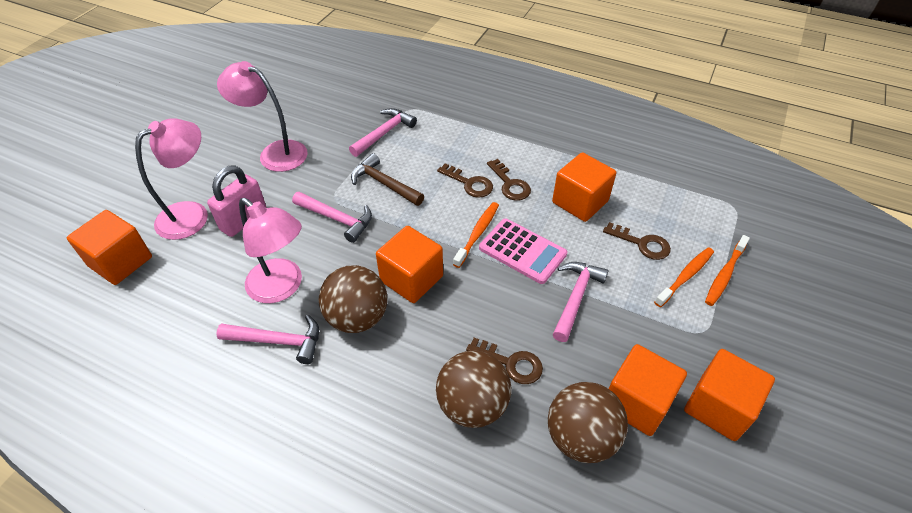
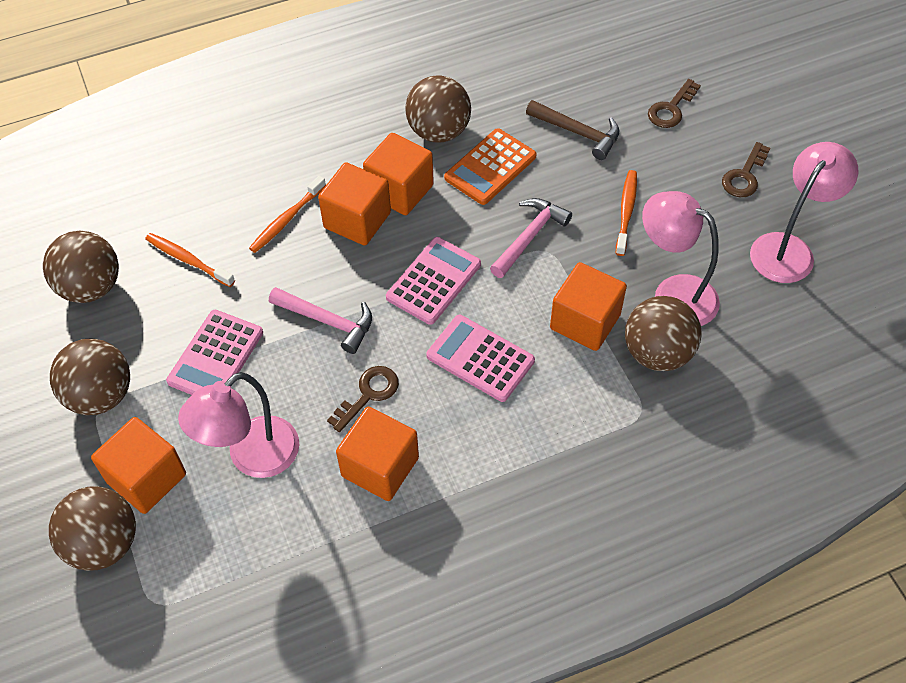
brown ball: [319,265,387,333] [436,350,511,428] [548,382,628,463] = 3 -> [43,231,119,303] [49,486,136,571] [50,339,130,415] [405,75,471,142] [625,296,702,371] = 5
brown key: [437,163,493,198] [466,338,543,384] [487,159,531,201] [603,222,671,260] = 4 -> [327,366,399,432] [648,79,701,128] [722,142,770,197] = 3
orange calculator: none = 0 -> [444,128,537,205] = 1
pink calculator: [479,218,567,284] = 1 -> [166,310,263,395] [386,237,481,325] [426,315,535,402] = 3
pink hammer: [216,315,319,364] [292,192,372,243] [349,108,417,157] [553,262,609,342] = 4 -> [269,287,372,354] [490,198,572,278] = 2
pink padlock: [207,165,267,237] = 1 -> none = 0

